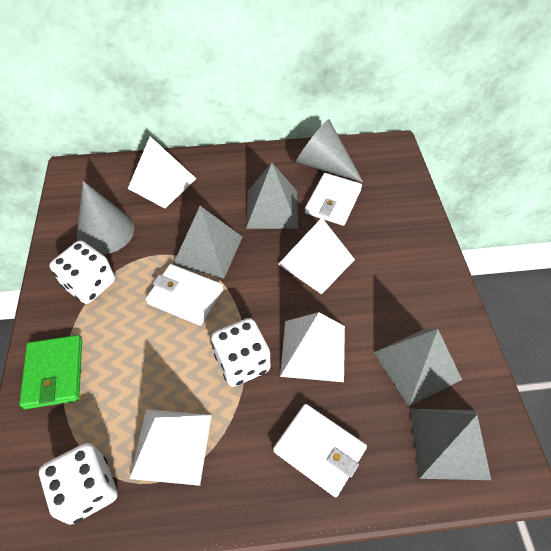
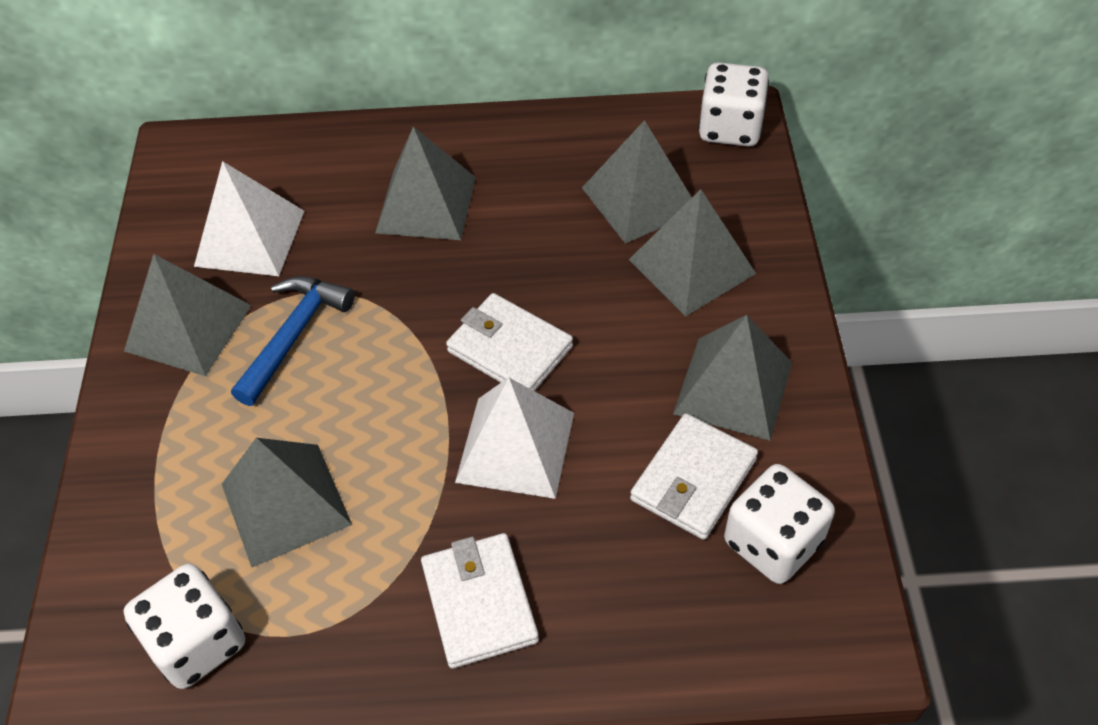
blue hammer: none = 0 -> [231,276,355,406] = 1
green wallet: [19,335,82,409] = 1 -> none = 0
grey cone: [77,181,134,255] [296,119,363,182] = 2 -> none = 0
grey pyramid: [173,206,242,278] [246,163,298,229] [374,329,462,406] [410,409,491,480] = 4 -> [124,254,252,376] [222,438,352,567] [375,126,476,240] [582,120,692,243] [629,189,756,316] [673,315,792,441] = 6
white pyramid: [128,136,197,209] [129,409,212,486] [278,218,355,295] [280,312,345,382] = 4 -> [194,161,304,276] [455,377,574,499] = 2

